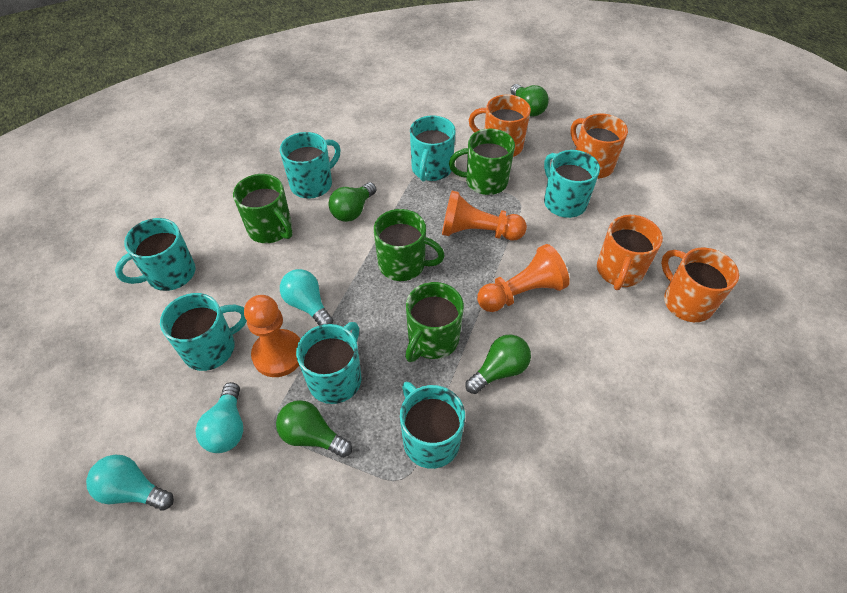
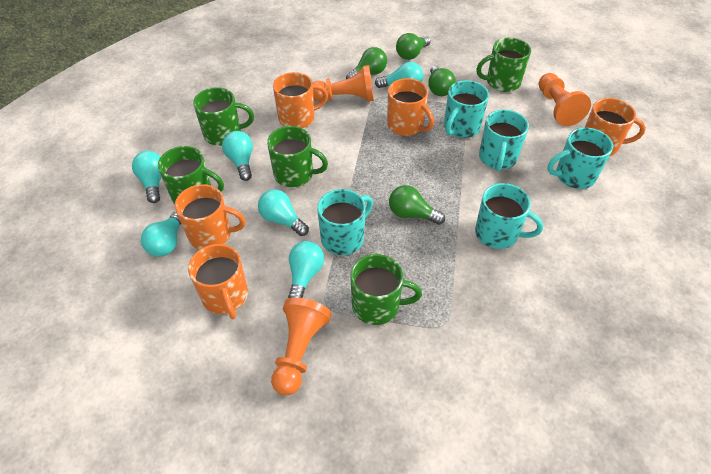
green mug: [233,174,293,243] [374,209,445,281] [405,282,464,362] [449,129,515,195] = 4 -> [158,146,224,204] [193,87,254,146] [267,126,328,187] [350,254,422,325] [476,38,531,92] = 5
orange mug: [469,94,531,157] [571,113,628,179] [597,215,663,290] [661,248,739,322] = 4 -> [175,184,246,249] [188,244,248,319] [273,72,328,128] [387,78,434,136] [585,98,646,156] = 5
turquoise light bulb: [86,455,174,511] [196,382,243,453] [280,269,334,325] = 3 -> [132,151,162,203] [141,211,181,257] [222,131,253,181] [258,189,309,236] [288,241,324,298] [375,62,423,88] = 6
turquoise mug: [115,218,196,291] [160,293,247,371] [280,132,340,199] [296,322,361,404] [400,382,465,469] [410,115,456,182] [544,150,600,218] = 7 -> [317,189,373,255] [444,80,489,138] [475,183,543,249] [479,110,529,171] [547,127,613,189] = 5

